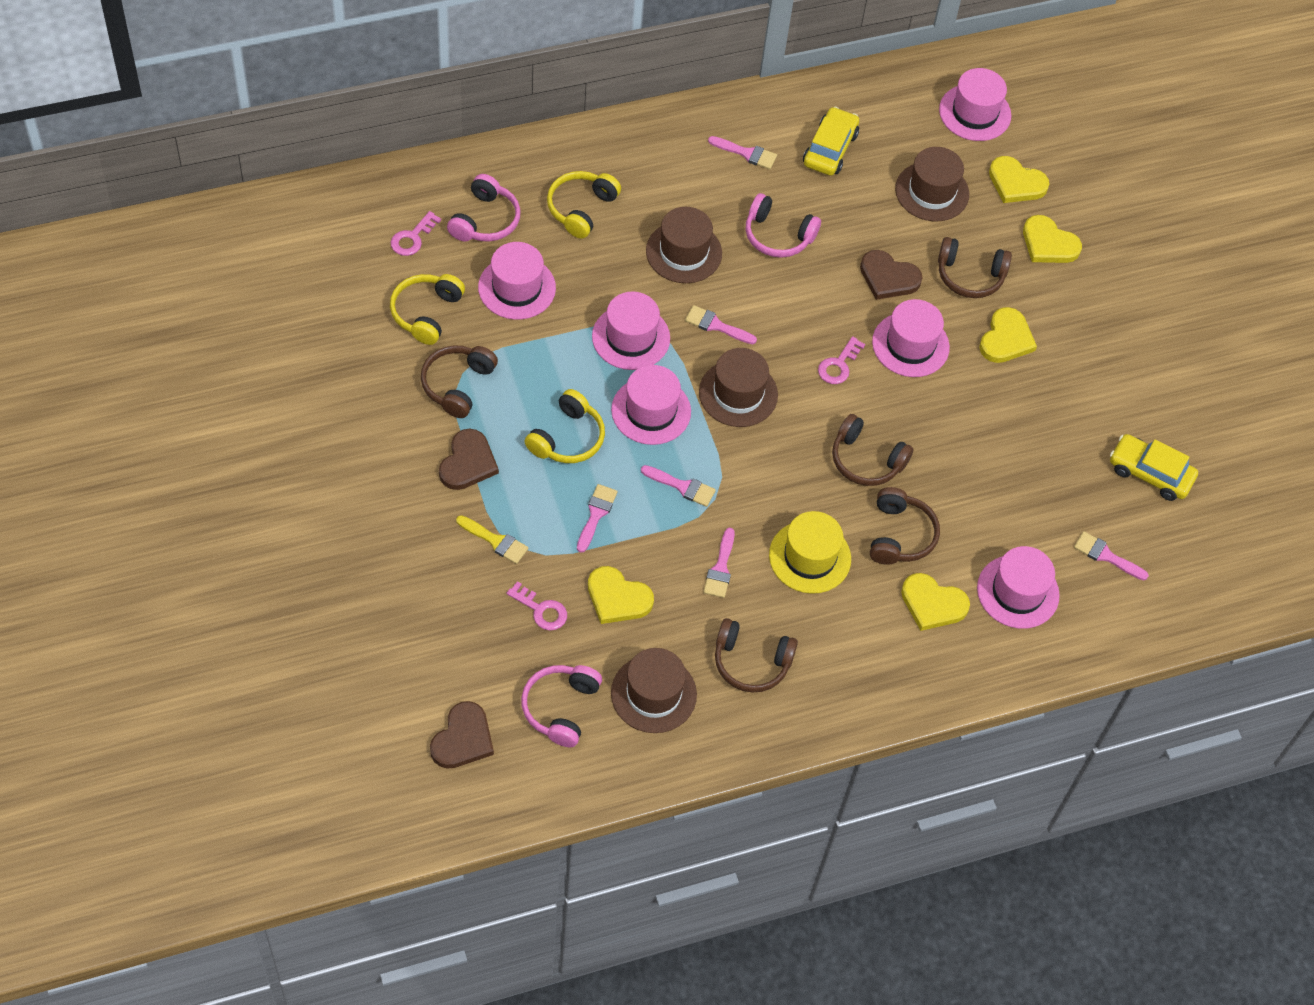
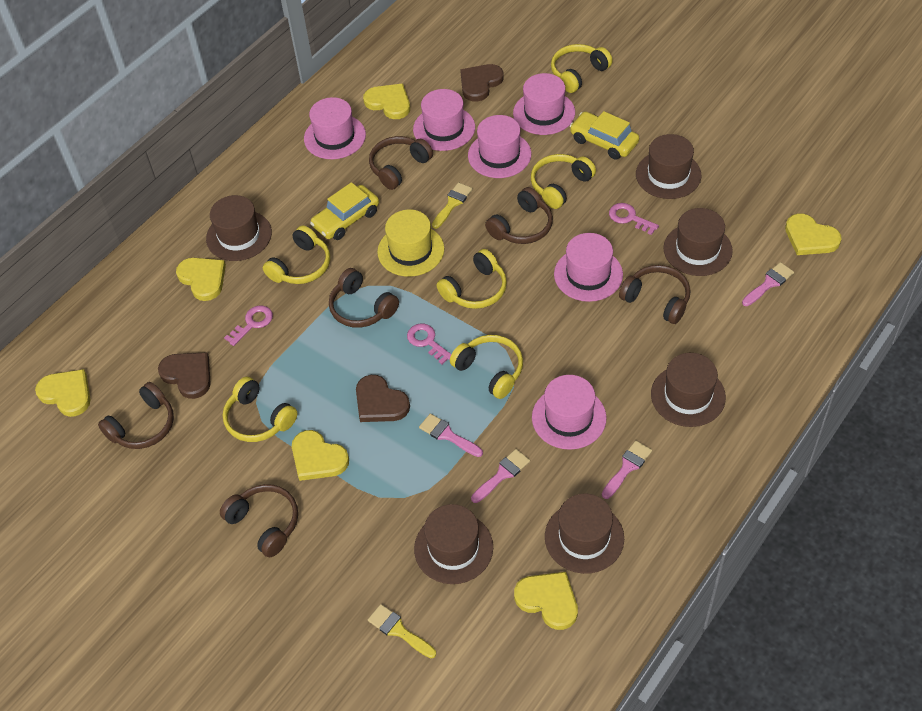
brown hat: [611,648,697,733] [646,207,722,283] [699,348,778,427] [895,147,969,221] = 4 -> [206,195,272,261] [414,504,493,584] [545,494,624,574] [636,134,701,199] [651,353,726,427] [663,208,733,276] = 6
brown headphones: [421,345,498,418] [715,618,798,693] [832,414,914,486] [870,487,940,565] [938,237,1012,298] = 5 -> [98,382,174,449] [220,484,298,557] [329,268,399,328] [369,136,433,190] [485,187,553,244] [619,265,691,324] = 6
pink brush: [577,484,618,553] [641,465,716,507] [685,305,757,344] [703,528,735,598] [708,136,777,169] [1074,531,1149,581] = 6 -> [419,414,483,457] [471,449,530,503] [602,441,652,499] [742,262,794,306] = 4
pink headphones: [447,174,521,242] [521,665,602,747] [746,193,821,258] = 3 -> none = 0
yellow brush: [456,515,528,564] = 1 -> [368,604,436,658] [432,182,473,229] = 2
yellow headphones: [390,274,465,345] [524,389,605,463] [547,171,621,239] = 3 -> [223,377,298,442] [263,225,330,284] [437,249,507,309] [450,335,523,399] [531,154,596,209] [551,44,613,93] = 6
yellow heart: [588,566,654,624] [901,573,970,631] [979,307,1037,363] [989,156,1049,203] [1023,215,1082,263] = 5 -> [35,369,90,417] [176,258,226,301] [292,430,349,481] [363,84,410,119] [514,572,578,630] [785,214,842,255] = 6

